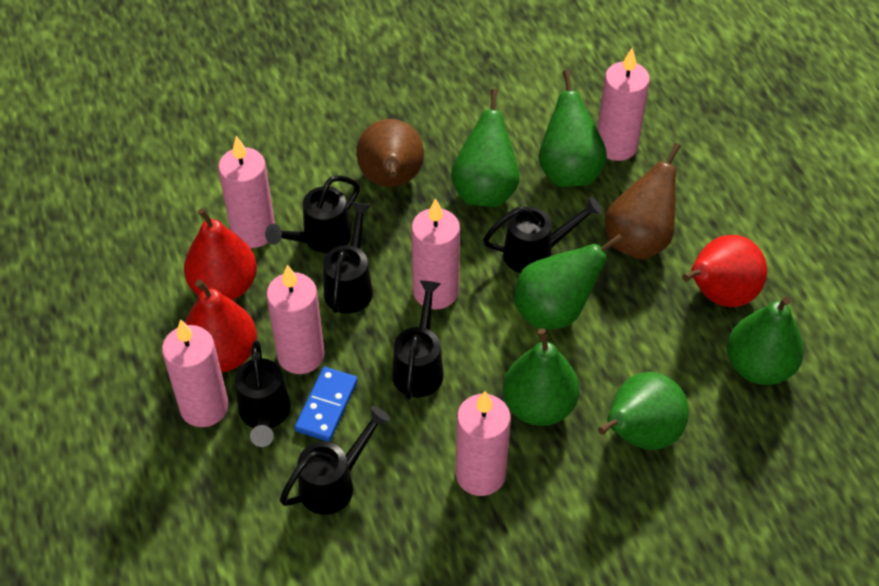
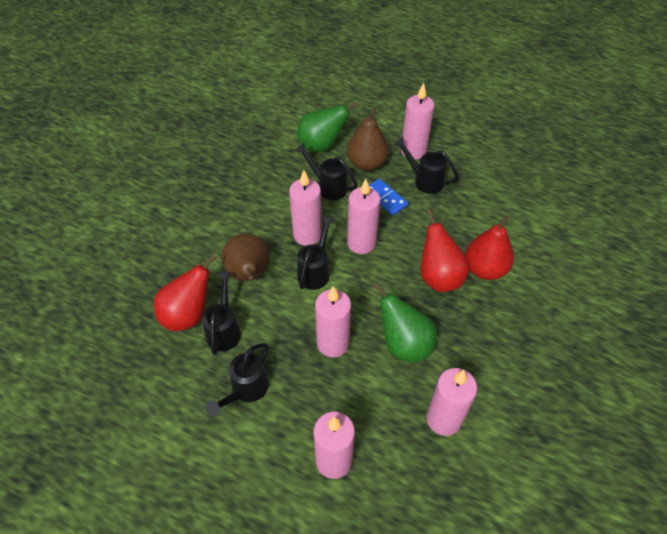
black watering can: [235,340,290,447] [265,175,360,253] [280,406,390,515] [323,202,373,314] [392,281,444,400] [483,196,602,273] = 6 -> [202,272,241,355] [206,343,269,417] [295,143,358,200] [297,216,334,290] [394,137,459,194] = 5
green pear: [451,89,520,207] [503,328,579,426] [514,234,623,329] [539,70,607,187] [598,372,689,450] [727,296,804,385] = 6 -> [297,102,360,152] [372,282,437,363] = 2

